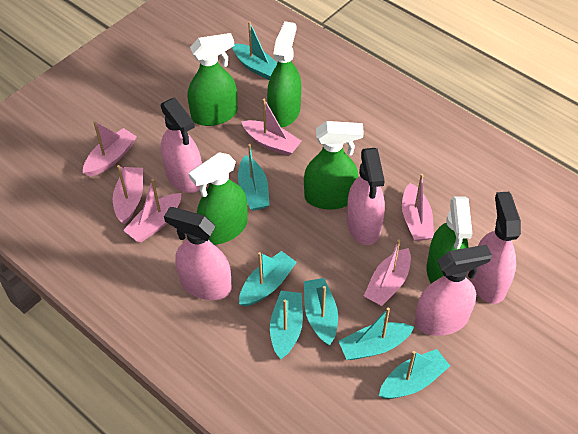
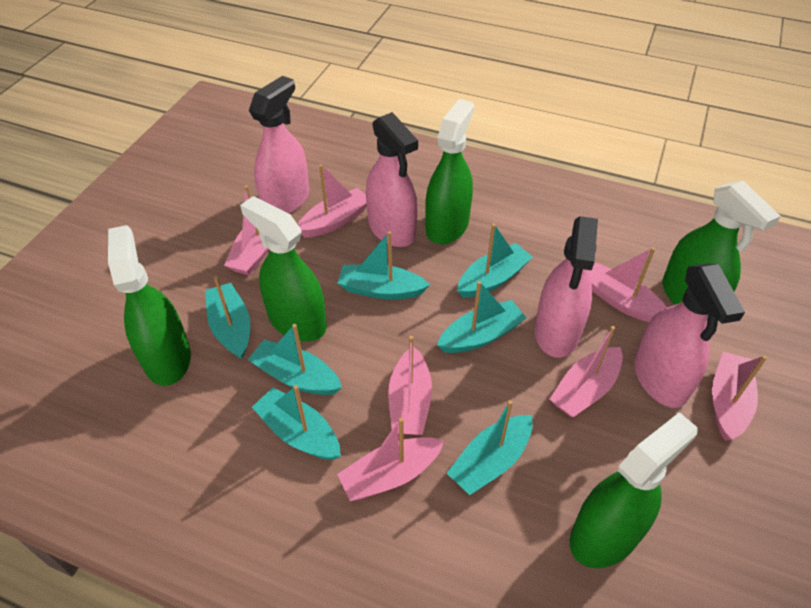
pink boat: [83,121,137,177] [113,165,143,224] [123,179,181,242] [241,99,301,156] [364,239,411,306] [402,174,434,241] = 6 -> [224,185,269,275] [298,164,367,238] [337,417,444,501] [388,336,432,435] [550,326,623,417] [588,247,667,322] [712,352,767,441] = 7
pink spray bottle: [161,98,202,193] [164,207,232,300] [347,148,385,245] [415,244,492,336] [471,192,521,304] = 5 -> [249,76,309,214] [366,112,418,247] [535,216,598,358] [634,264,745,408] = 4

